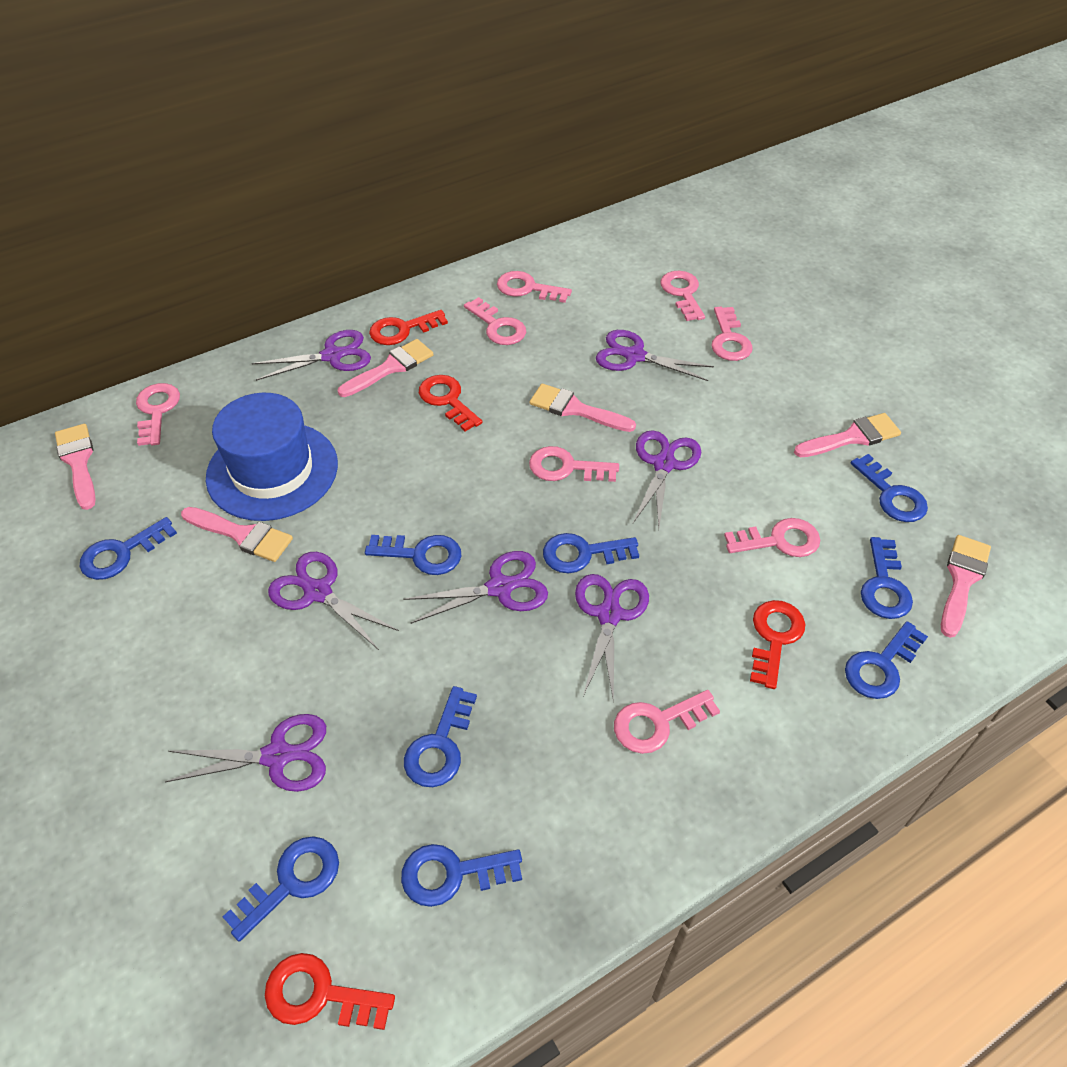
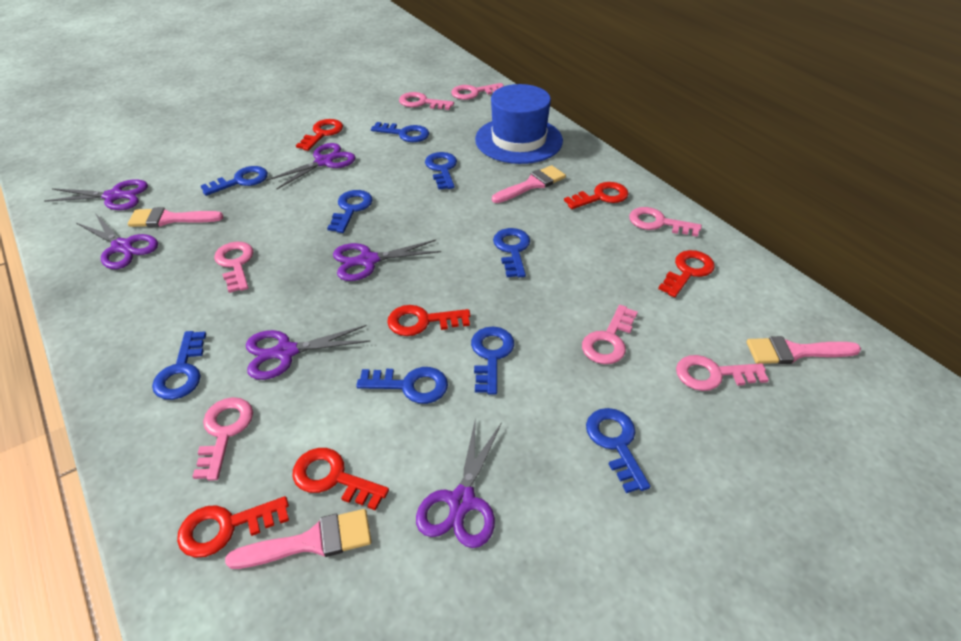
pink brush: [55,424,96,510] [181,507,293,562] [338,339,434,397] [529,384,636,432] [794,413,901,457] [941,535,991,638] = 6 -> [128,207,223,227] [225,509,371,569] [492,165,566,203] [747,336,861,364] = 4
pink key: [136,383,180,446] [464,297,526,345] [497,271,572,303] [529,446,619,482] [614,690,720,754] [661,271,705,321] [711,307,753,361] [724,518,820,557] = 8 -> [192,397,253,481] [214,242,254,293] [399,92,454,110] [451,83,504,100] [582,305,638,364] [629,207,702,237] [676,355,769,391] = 7
purple scissors: [165,714,326,792] [252,330,371,381] [268,552,399,650] [403,551,548,624] [575,574,649,702] [596,330,714,381] [633,430,701,527] = 7 -> [44,179,148,210] [77,213,158,269] [246,325,370,380] [266,143,356,190] [333,240,441,281] [416,417,502,548] = 6
red key: [265,953,395,1030] [369,310,448,345] [419,375,482,431] [750,600,805,689] = 4 -> [177,496,289,557] [293,448,389,511] [296,119,343,151] [387,305,470,336] [564,182,629,209] [658,250,715,297] = 6

